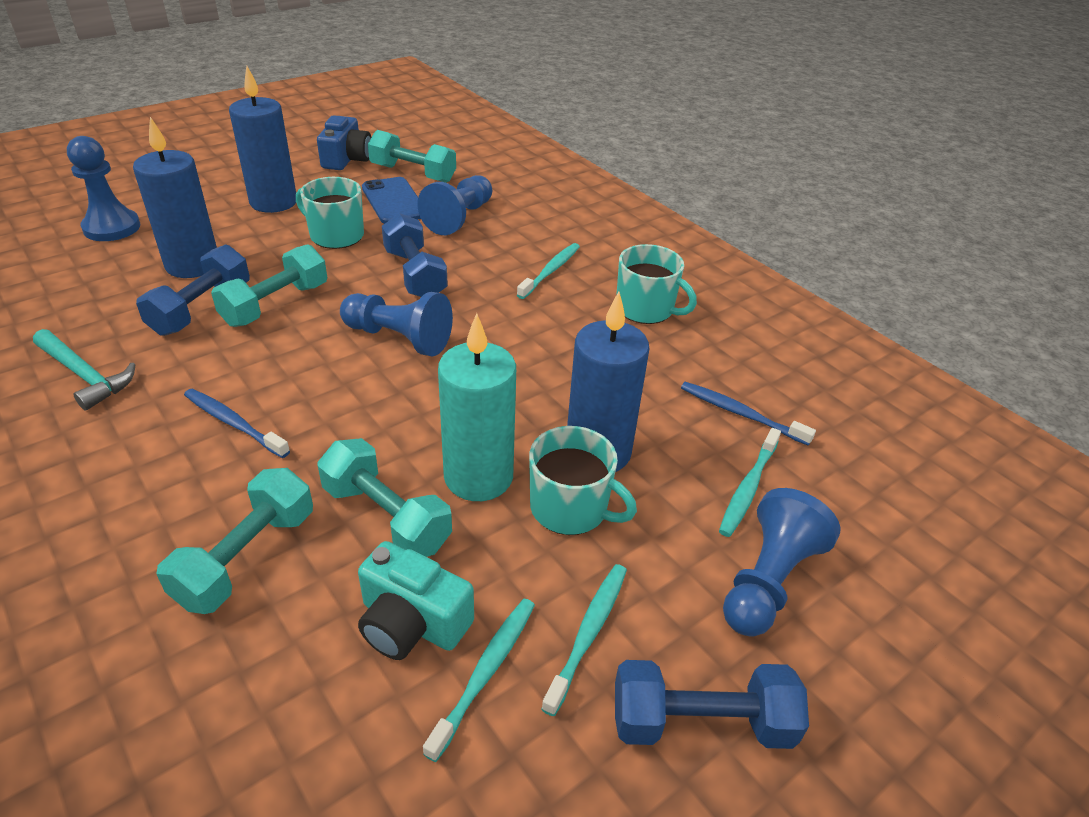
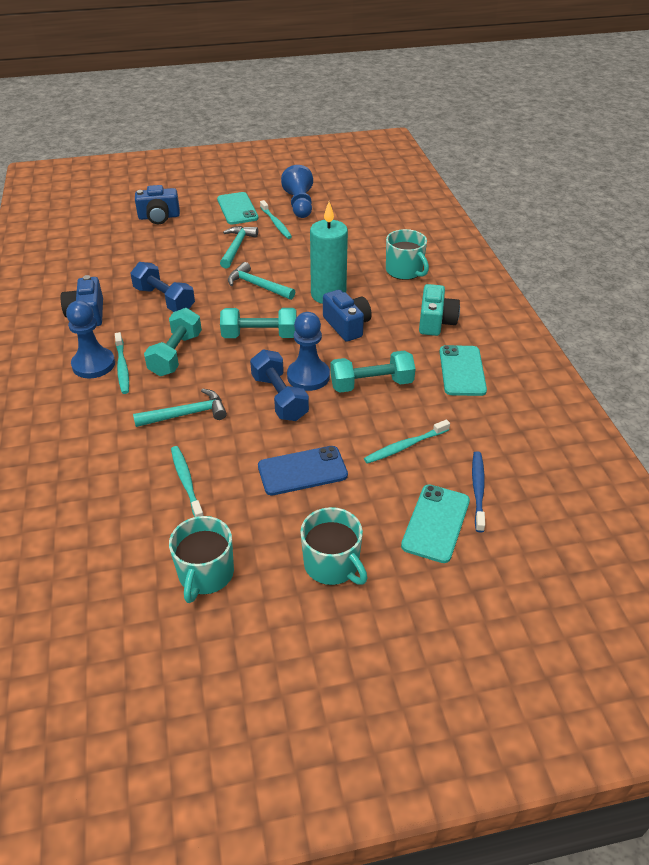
blue camera: [317,115,371,170] = 1 -> [60,275,103,326] [135,185,180,224] [323,290,372,342] = 3
blue candle: [133,117,217,278] [229,66,296,213] [567,292,649,472] = 3 -> none = 0
blue dumbbell: [136,244,250,336] [382,213,448,297] [615,660,809,749] = 3 -> [130,262,195,312] [250,349,309,421] = 2
blue pawn: [67,136,140,241] [340,292,453,356] [417,175,492,235] [723,488,840,637] = 4 -> [66,300,115,378] [281,165,313,218] [287,312,330,391] = 3
blue toothbrush: [184,389,290,458] [681,382,816,446] = 2 -> [472,451,485,533] = 1
turquoise dumbbell: [156,468,313,614] [211,244,327,327] [318,438,452,557] [368,130,456,183] = 4 -> [144,308,202,376] [220,308,297,338] [331,351,416,393] = 3
turquoise hammer: [33,329,136,411] = 1 -> [133,388,227,427] [220,226,258,268] [228,262,295,300] = 3
turquoise phone: none = 0 -> [217,192,258,224] [401,485,470,563] [440,345,487,396] = 3

